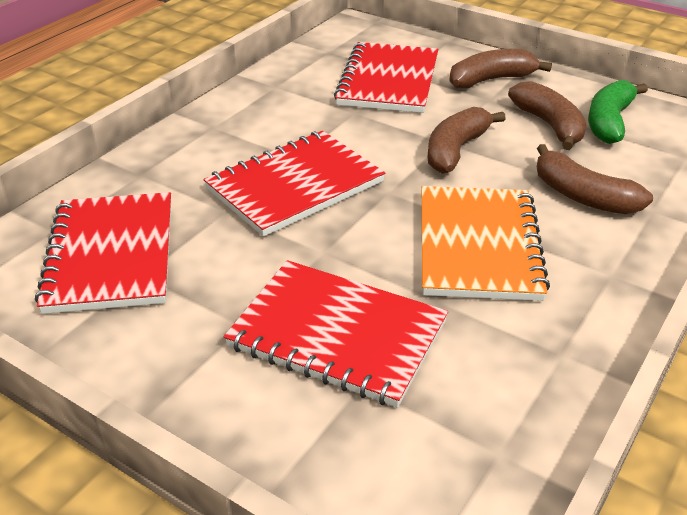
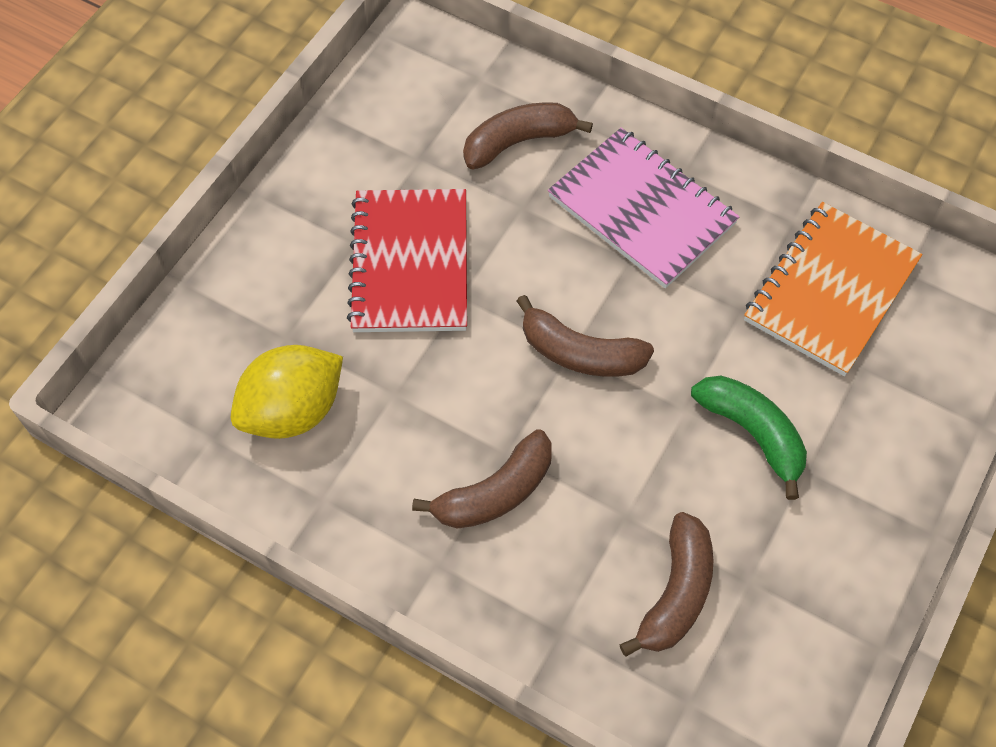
pink notebook: none = 0 -> [548,128,739,288] = 1
red notebook: [35,192,171,314] [203,131,385,237] [224,260,448,408] [334,42,438,113] = 4 -> [347,189,467,332] = 1
yellow lemon: none = 0 -> [231,345,343,439] = 1

